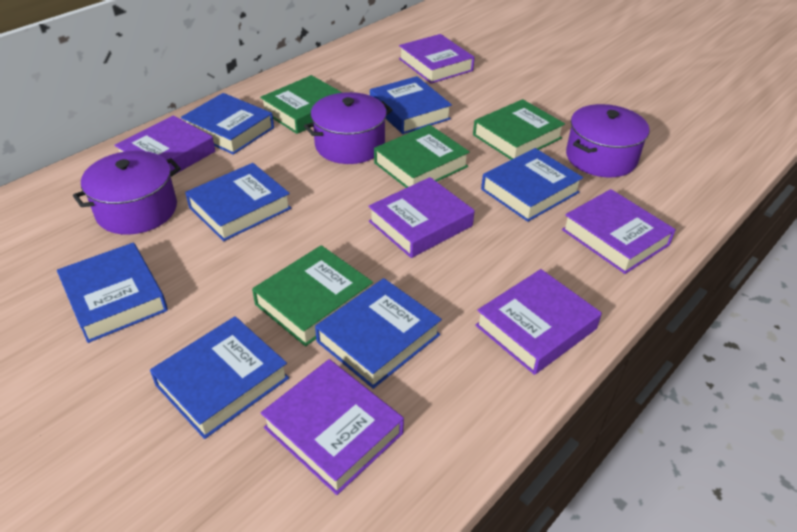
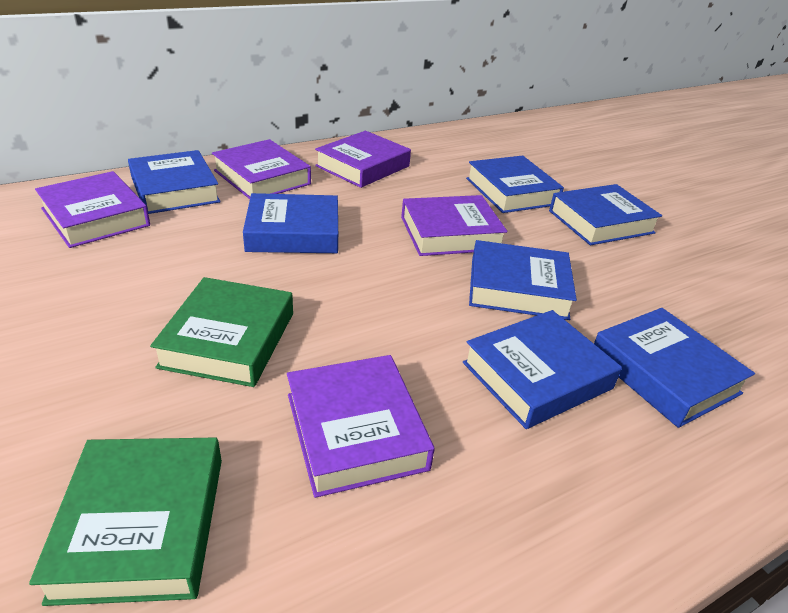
green book: [252,245,373,347] [260,75,342,134] [374,125,470,188] [473,99,565,160] = 4 -> [29,437,222,606] [150,277,293,387] = 2
purple book: [114,115,215,174] [261,359,404,495] [368,177,475,258] [399,34,475,84] [475,269,602,375] [562,189,676,274] = 6 -> [35,171,150,248] [212,139,311,199] [287,355,435,498] [315,131,411,188] [401,195,508,256] = 5
purple pot: [73,151,181,235] [304,92,392,164] [566,104,650,177] = 3 -> none = 0

